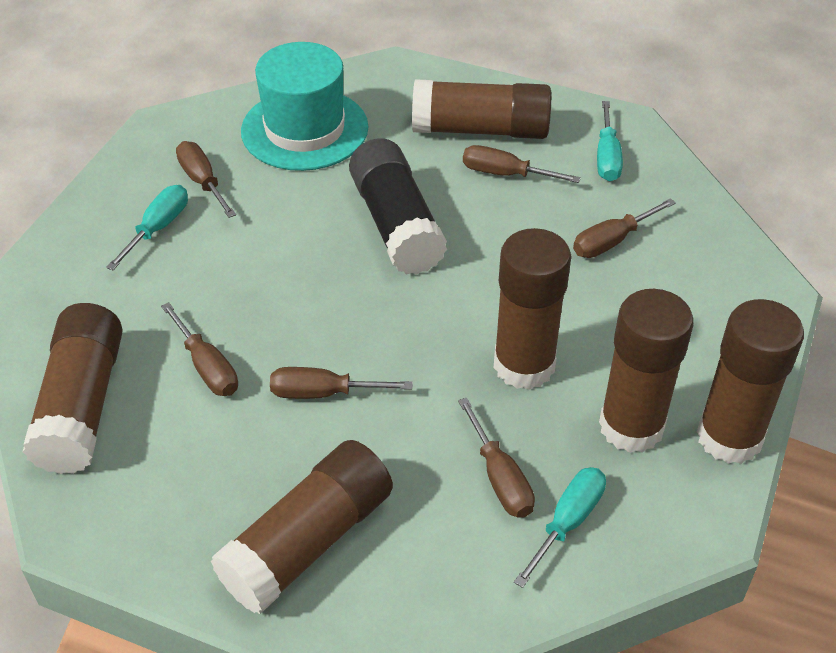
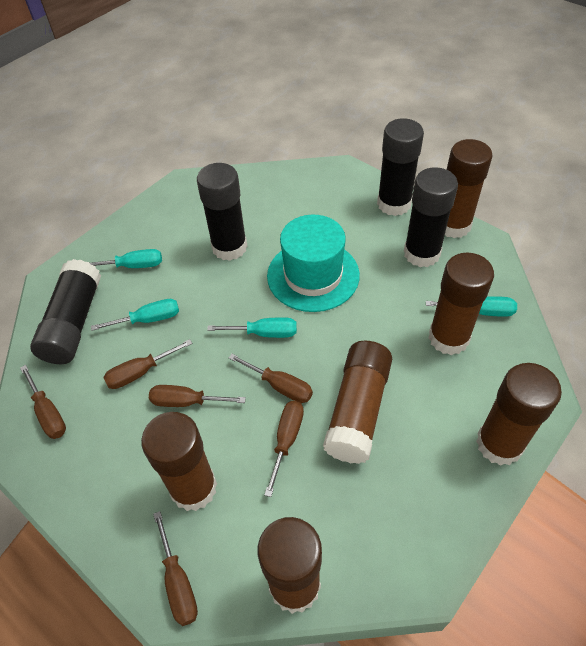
black glue stick: [349,138,447,275] = 1 -> [30,259,101,364] [197,163,247,261] [377,118,424,216] [404,167,458,267] = 4
turquoise screwdriver: [106,185,188,270] [514,467,606,588] [597,101,623,181] = 3 -> [90,249,162,268] [91,299,179,331] [207,317,297,338] [426,296,517,317] = 4

